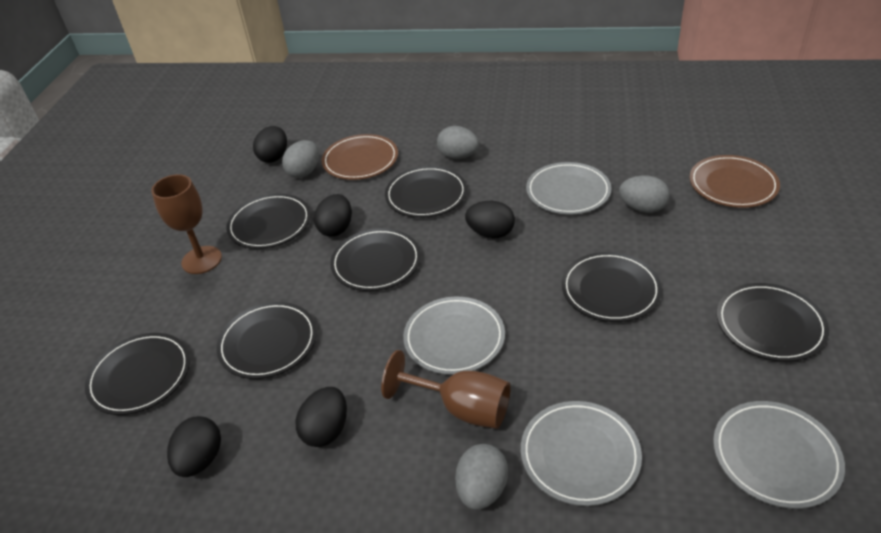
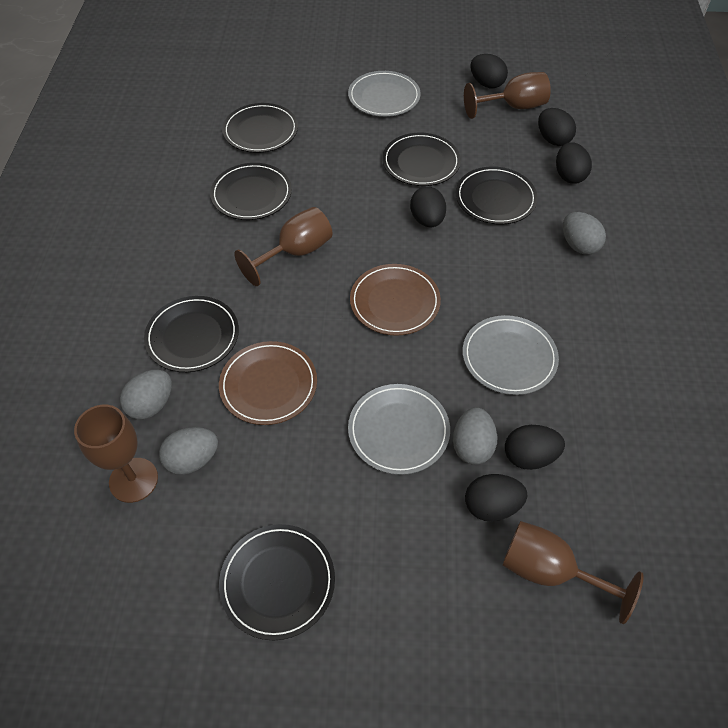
black egg: [167,416,221,477] [253,126,287,163] [296,387,347,447] [314,194,352,237] [465,201,515,238] = 5 -> [410,187,446,228] [465,474,527,521] [470,54,508,88] [505,425,565,470] [538,108,576,146] [556,142,592,184] = 6
black plate: [85,333,190,415] [217,302,317,379] [226,194,311,249] [330,228,421,291] [385,166,467,218] [562,252,662,322] [717,283,829,362] = 7 -> [144,296,239,372] [210,163,292,220] [219,524,335,640] [222,103,298,153] [382,133,461,186] [456,166,538,225] = 6
brown goblet: [151,174,222,274] [381,350,511,429] = 2 -> [74,405,158,503] [234,207,332,286] [464,72,551,119] [502,521,644,624] = 4
grey plate: [403,297,505,375] [521,401,642,506] [526,162,611,214] [713,401,845,509] = 4 -> [348,71,421,117] [348,384,450,475] [463,315,559,395] = 3

